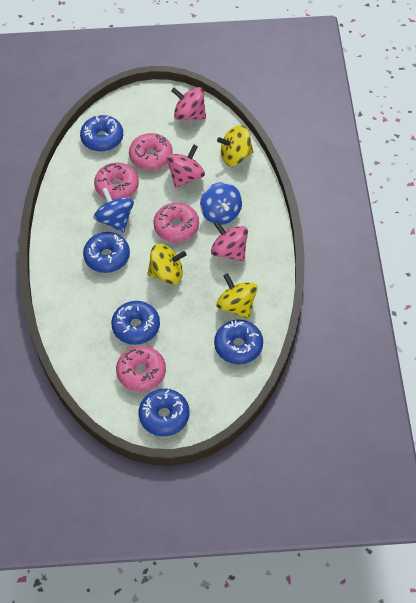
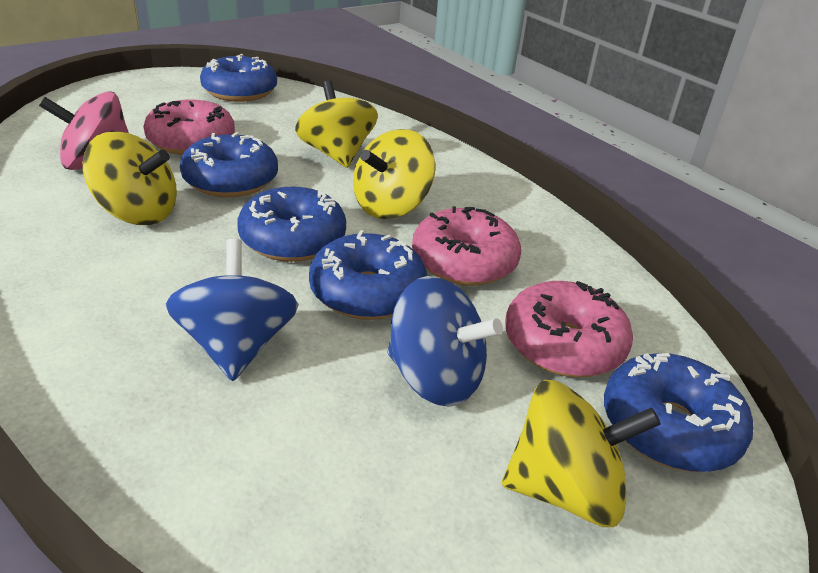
pink donut: [94,163,139,200] [116,346,166,392] [129,133,173,170] [153,202,199,242] = 4 -> [143,100,235,155] [412,206,521,286] [505,281,633,377] = 3
pink spinning top: [167,144,205,188] [171,87,206,120] [211,221,248,261] = 3 -> [39,91,129,170] = 1
yellow spinning top: [147,244,187,284] [216,273,257,319] [217,125,254,166] = 3 -> [83,131,177,225] [295,80,378,168] [353,129,435,219] [502,380,661,527] = 4

